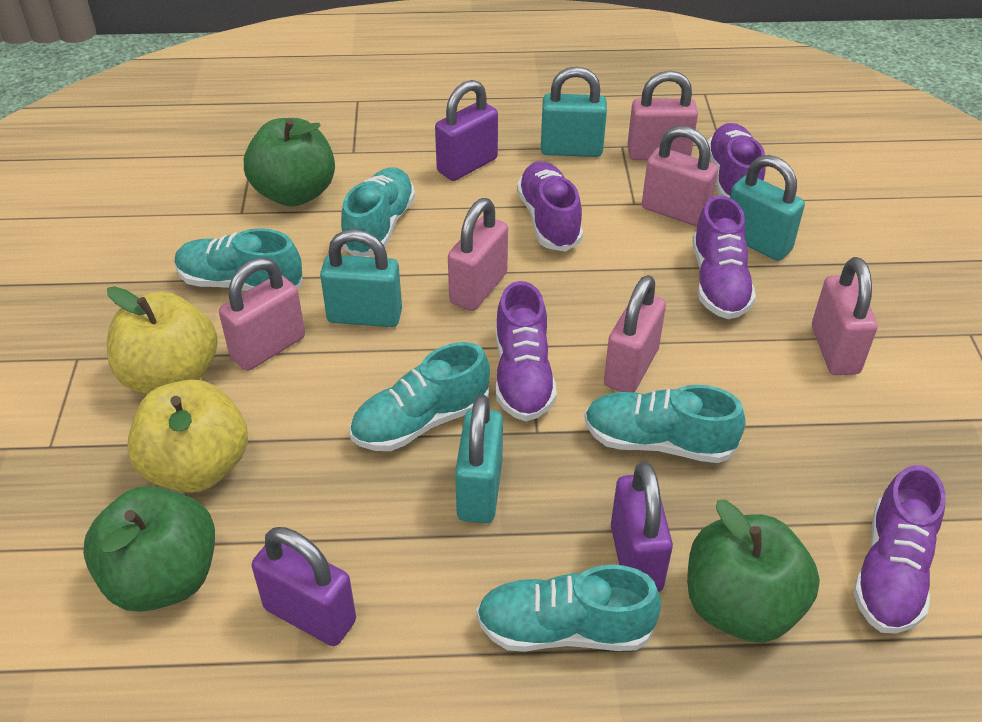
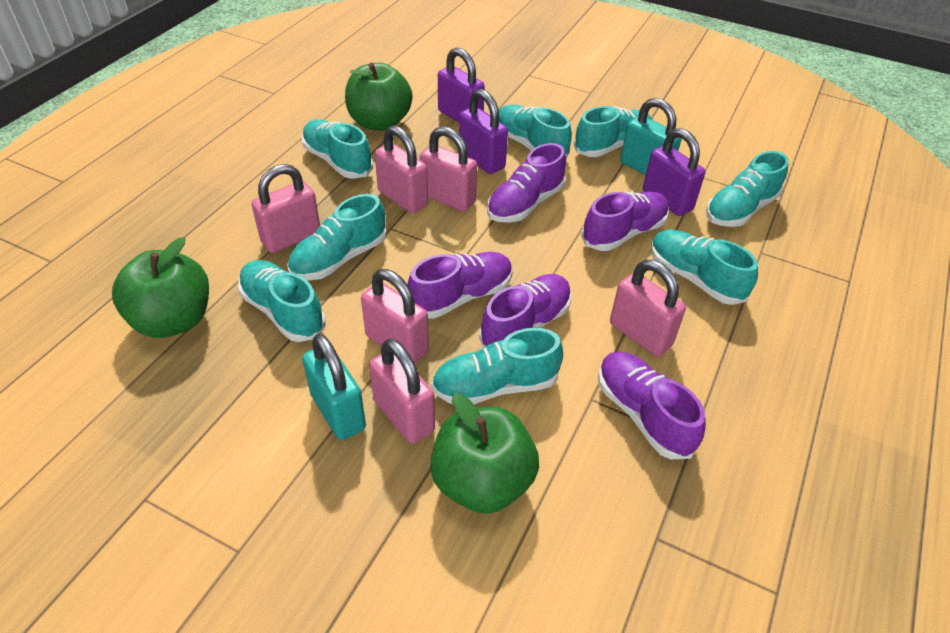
turquoise padlock: [320,229,402,327] [455,395,503,523] [541,67,607,157] [730,155,805,261] = 4 -> [302,334,366,440] [620,98,682,175] = 2
turquoise shoe: [174,228,303,291] [341,167,415,256] [350,342,490,451] [476,565,661,652] [584,385,746,463] = 5 -> [238,260,326,342] [287,194,387,280] [302,120,373,179] [431,328,563,404] [499,105,572,158] [574,106,652,157] [651,230,758,305] [706,151,789,227] = 8
yellow apple: [107,286,218,394] [127,379,248,493] = 2 -> none = 0

